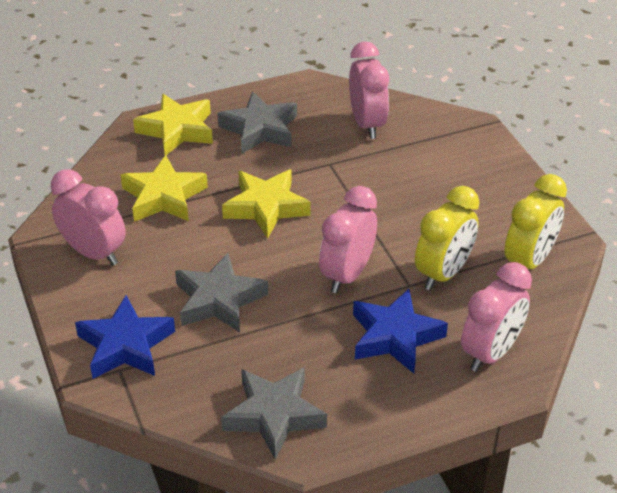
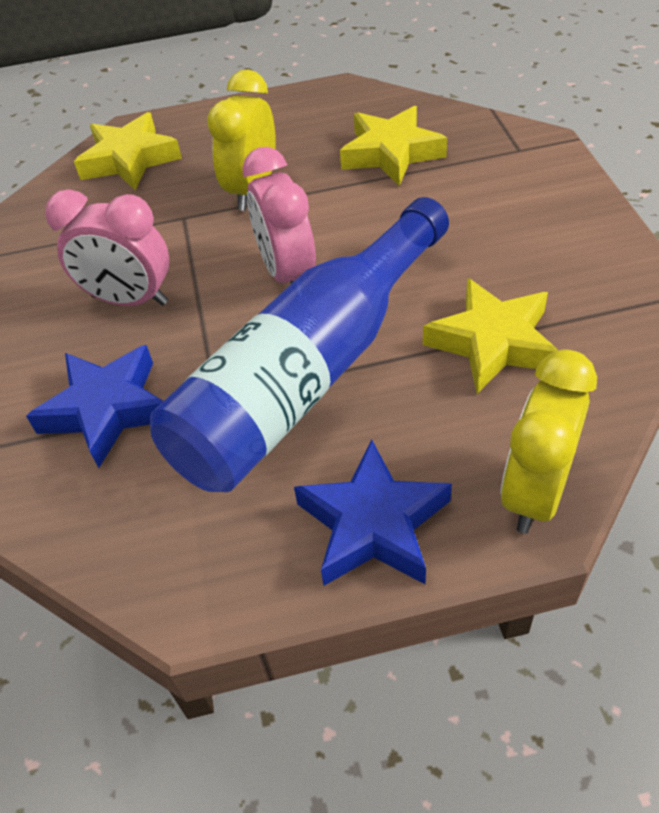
blue bottle: none = 0 -> [150,197,449,492] = 1
grey star: [175,253,268,333] [217,91,297,154] [221,367,327,460] = 3 -> none = 0
pink clock: [51,169,126,266] [319,186,377,293] [349,42,389,139] [461,262,532,372] = 4 -> [45,189,169,306] [242,147,316,284] = 2

